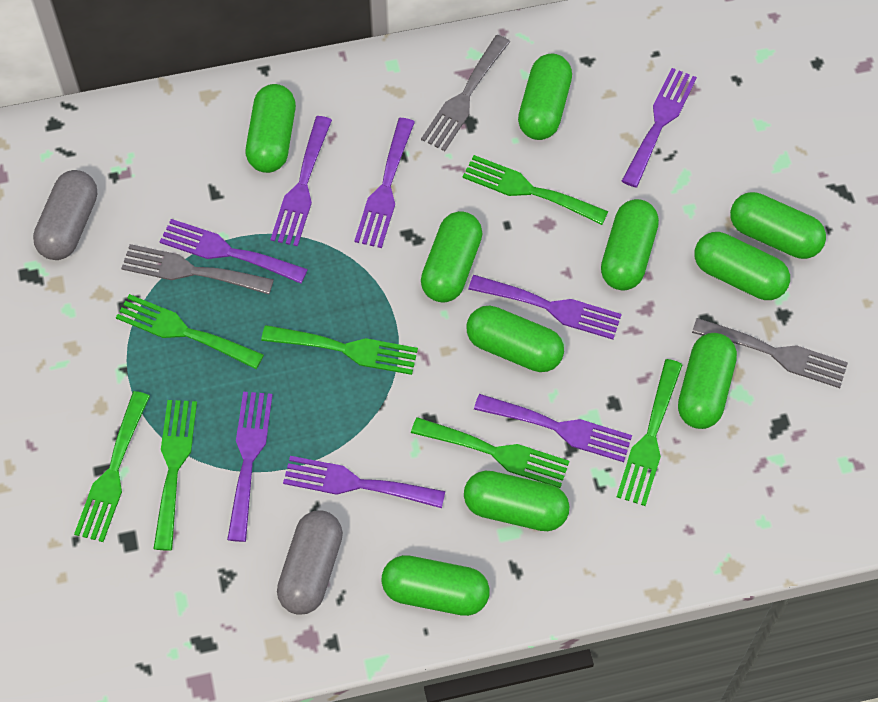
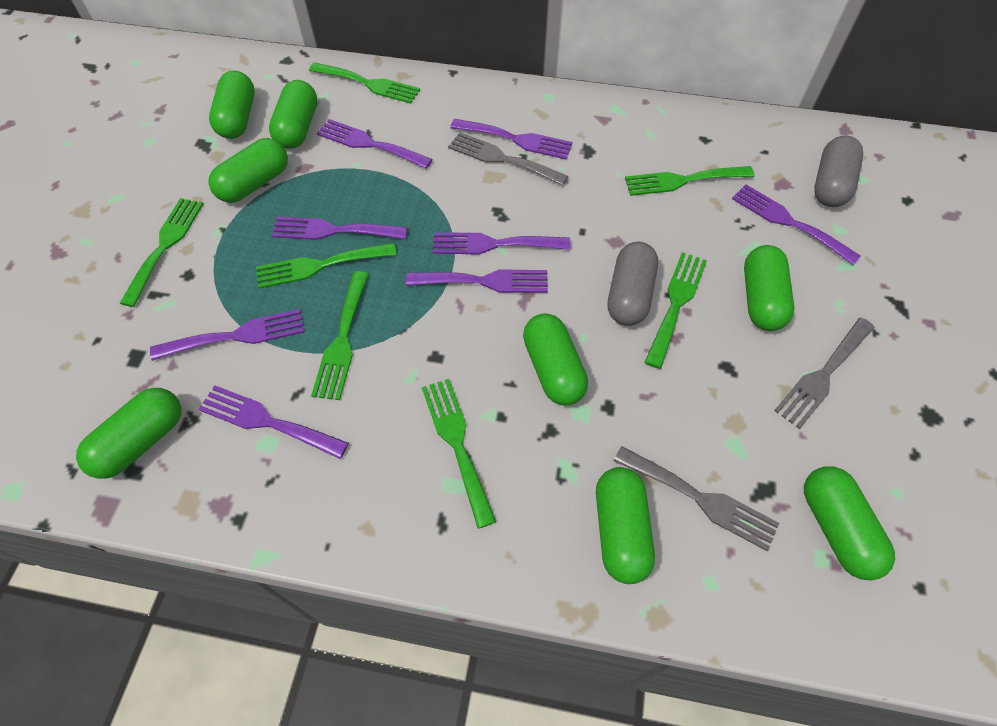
green capsule: [246,84,296,173] [381,555,490,616] [421,211,483,303] [464,471,569,531] [466,306,564,372] [518,54,572,140] [601,199,659,290] [678,333,737,429] [695,232,790,300] [730,192,826,259] = 10 -> [76,388,181,479] [208,138,288,203] [209,70,255,139] [269,80,317,149] [523,313,588,406] [596,467,655,584] [744,245,794,331] [804,466,895,581] = 8

